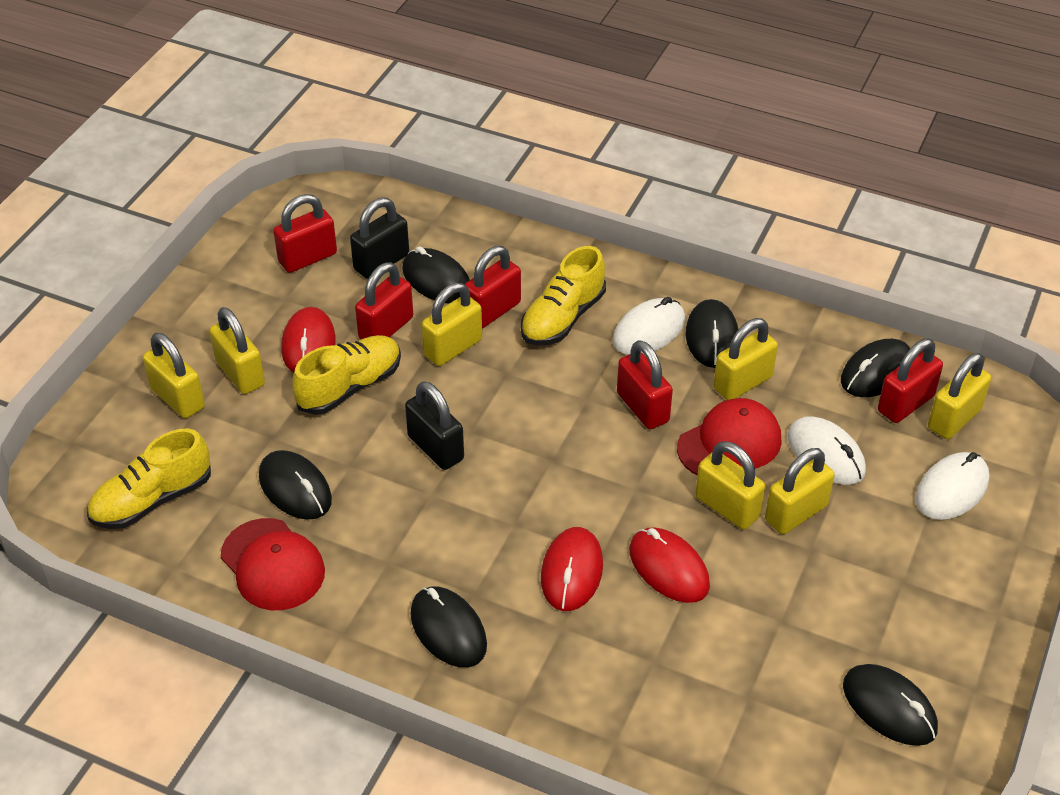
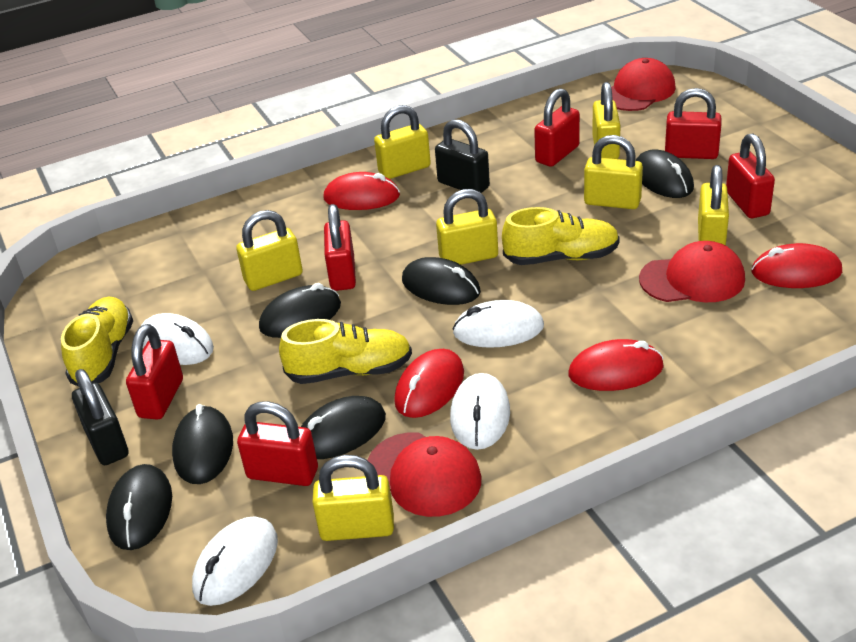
red cap: [221,518,325,610] [677,398,782,475] = 2 -> [367,432,481,517] [611,58,676,111] [639,241,745,302] = 3
red mouse: [281,307,336,373] [541,527,603,611] [629,527,710,603] = 3 -> [323,172,400,210] [394,349,464,418] [568,339,664,391] [752,243,842,288] = 4
red padlock: [273,194,337,273] [355,262,413,339] [464,246,521,328] [617,340,673,429] [878,339,943,423] = 5 -> [126,324,183,420] [237,401,318,486] [324,204,356,291] [534,88,580,167] [665,88,722,159] [726,133,775,218] = 6
white mouse: [613,297,685,355] [787,416,866,485] [916,452,989,520] = 3 -> [141,313,214,365] [192,516,278,606] [450,373,510,450] [452,300,544,348] = 4

